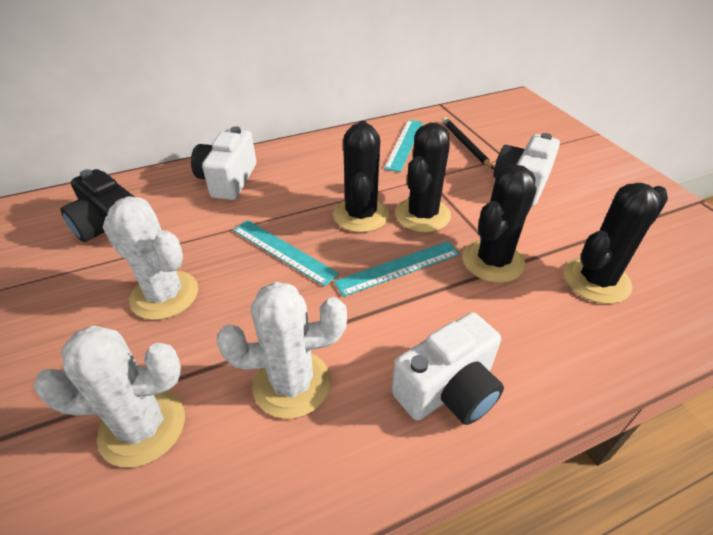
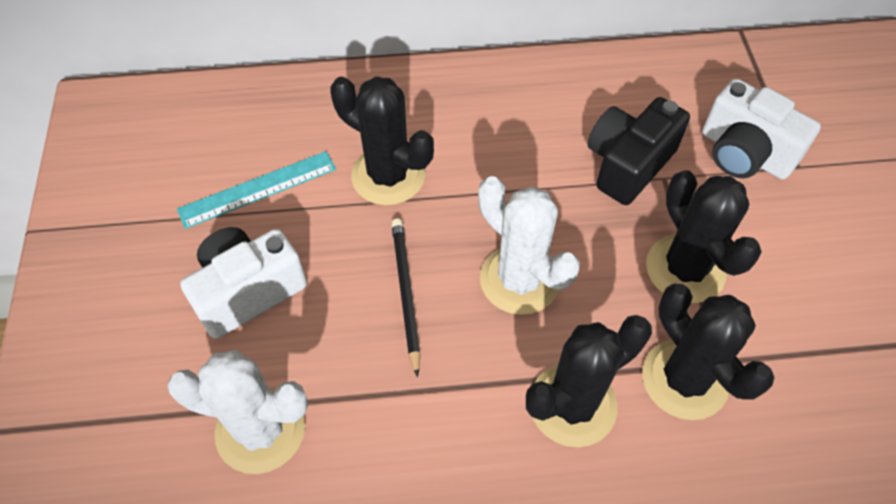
turquoise ruler: [233,220,339,286] [334,241,460,297] [384,120,423,172] = 3 -> [177,151,336,229] = 1
white cactus: [34,325,185,467] [103,196,198,320] [217,282,347,419] = 3 -> [167,350,308,474] [478,176,580,315] = 2
white camera: [191,126,256,200] [392,312,504,425] [494,133,560,206] = 3 -> [180,227,307,339] [702,79,821,179] = 2

